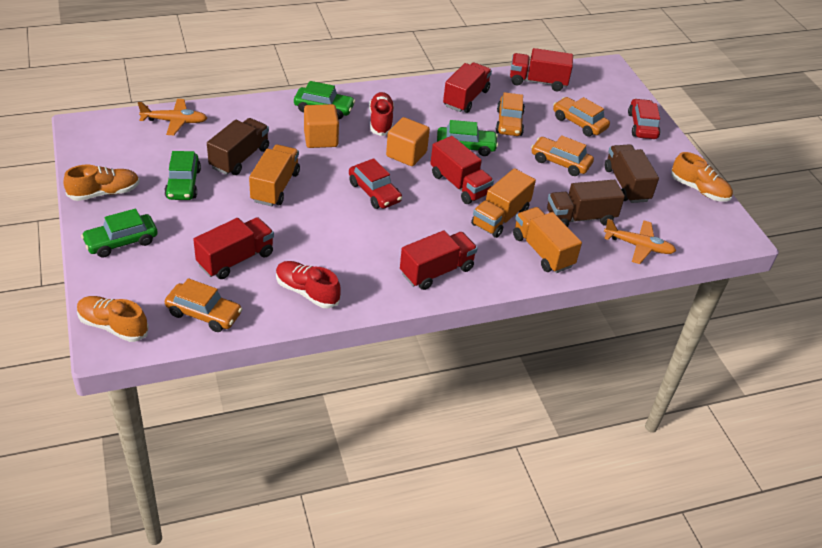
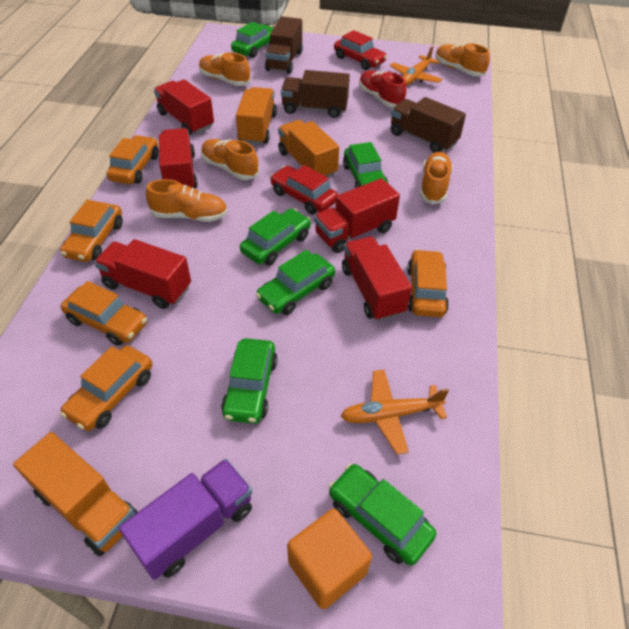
green car: [81,209,157,258] [164,151,201,200] [294,81,355,119] [437,120,498,156] = 4 -> [221,338,278,424] [231,22,274,58] [240,209,311,265] [256,250,335,315] [328,464,436,566] [343,142,388,188] = 6
orange car: [165,278,242,332] [496,92,525,136] [531,135,594,176] [553,97,610,137] = 4 -> [60,200,123,262] [60,345,153,431] [61,281,147,346] [107,135,159,184] [407,249,449,317] = 5
orange cube: [304,104,339,148] [386,117,430,166] = 2 -> [287,509,372,609] = 1
orange shoe: [64,165,140,201] [77,296,149,342] [671,152,733,202] = 3 -> [146,179,228,222] [199,53,251,86] [201,139,259,180] [420,152,453,204] [435,43,490,77] = 5
purple truck: none = 0 -> [119,459,252,580] = 1
red shoe: [276,261,341,308] [369,92,394,136] = 2 -> [359,70,406,108] = 1

